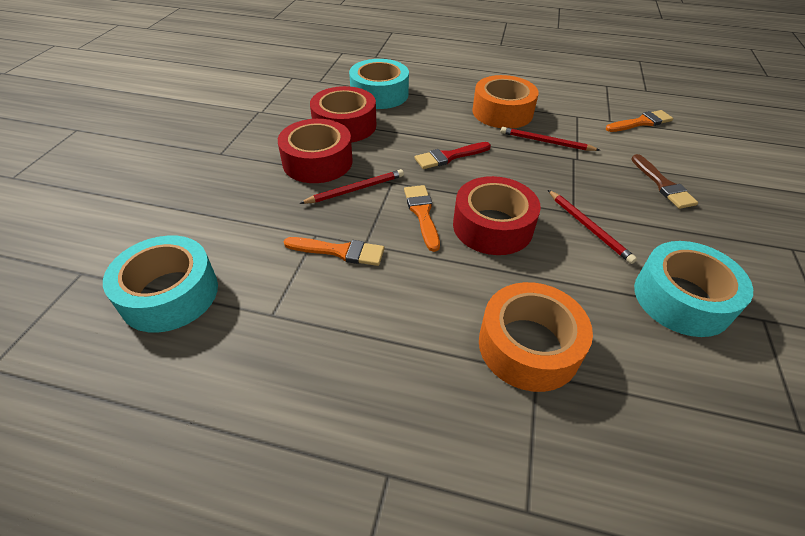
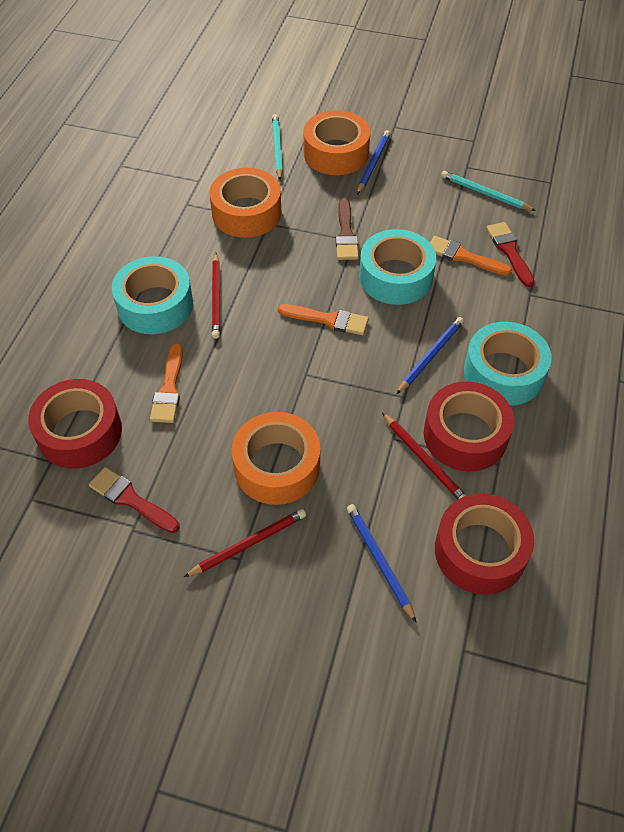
blue pencil: none = 0 -> [347,504,416,622] [357,130,391,195] [397,317,464,394] = 3
orange tape: [472,75,539,129] [479,282,593,392] = 2 -> [209,168,282,238] [232,412,320,505] [303,110,370,175] = 3
red brush: [415,142,491,169] = 1 -> [89,467,180,533] [486,222,535,287] = 2
turquoise pencil: none = 0 -> [272,114,283,180] [441,171,536,211] = 2

